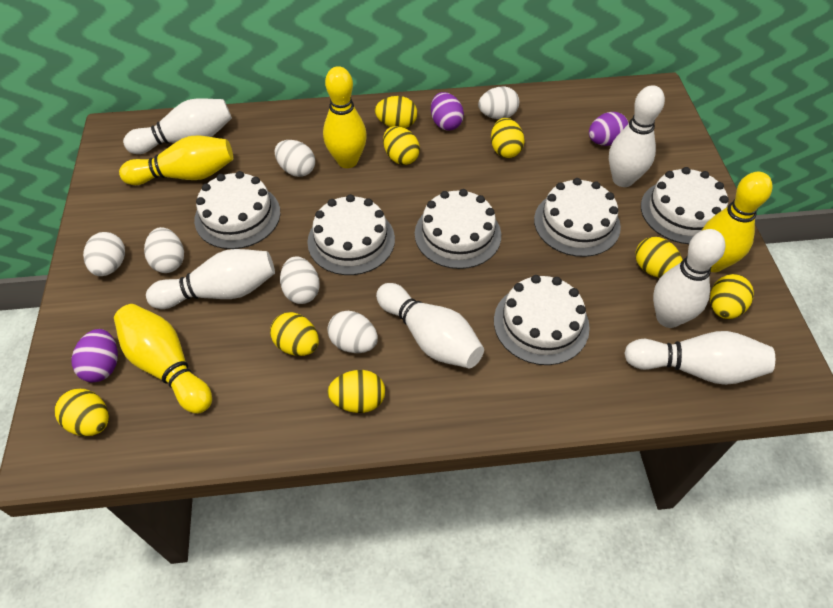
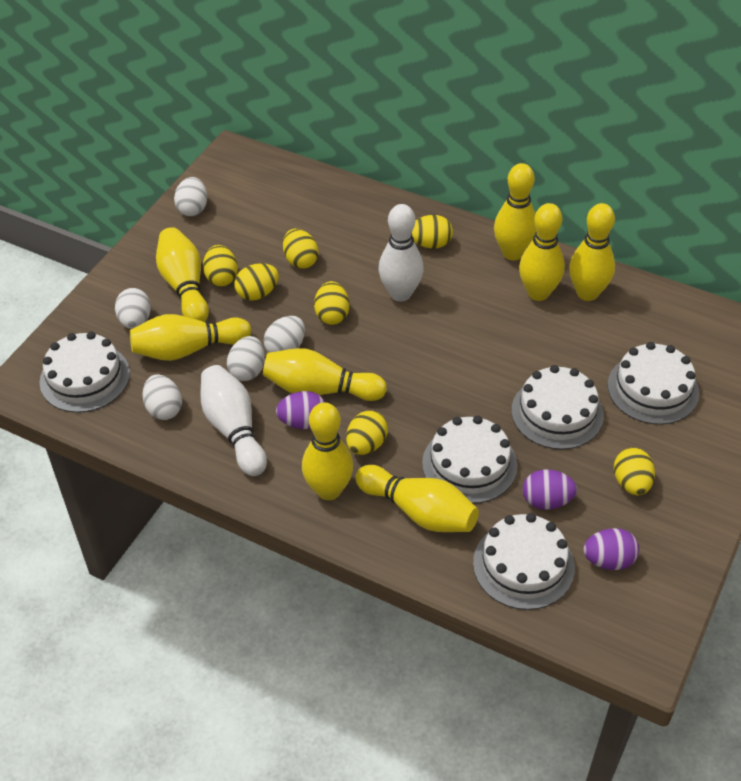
white bowling pin: [123,98,232,154] [146,249,275,309] [376,283,484,369] [609,85,665,187] [624,331,775,385] [653,229,726,328] = 6 -> [201,365,267,476] [379,204,424,301] = 2
white cake: [194,171,280,249] [307,194,395,275] [415,189,501,269] [494,275,590,365] [534,178,621,257] [641,167,729,244] = 6 -> [40,332,130,413] [422,416,517,504] [473,513,575,610] [511,365,604,450] [607,342,699,425] = 5
white egg: [83,232,125,276] [144,227,184,273] [275,140,315,177] [280,256,320,304] [327,311,378,353] [478,86,519,119] = 6 -> [115,288,151,329] [142,374,182,420] [174,177,207,216] [227,336,265,381] [264,316,305,353] = 5
yellow bowling pin: [114,304,212,414] [119,135,233,185] [323,66,367,168] [702,172,773,272] = 4 -> [130,314,251,361] [156,227,209,322] [263,348,387,401] [302,402,353,500] [355,465,479,532] [494,163,536,260] [519,203,565,301] [569,203,615,301] = 8
yellow egg: [55,389,109,436] [270,312,319,356] [328,370,385,413] [375,96,417,128] [383,126,420,165] [491,118,524,158] [635,237,683,278] [710,274,754,319] = 8 -> [203,245,238,286] [234,263,279,301] [283,229,318,269] [314,281,349,325] [346,410,388,455] [412,215,453,248] [614,448,655,495] = 7

